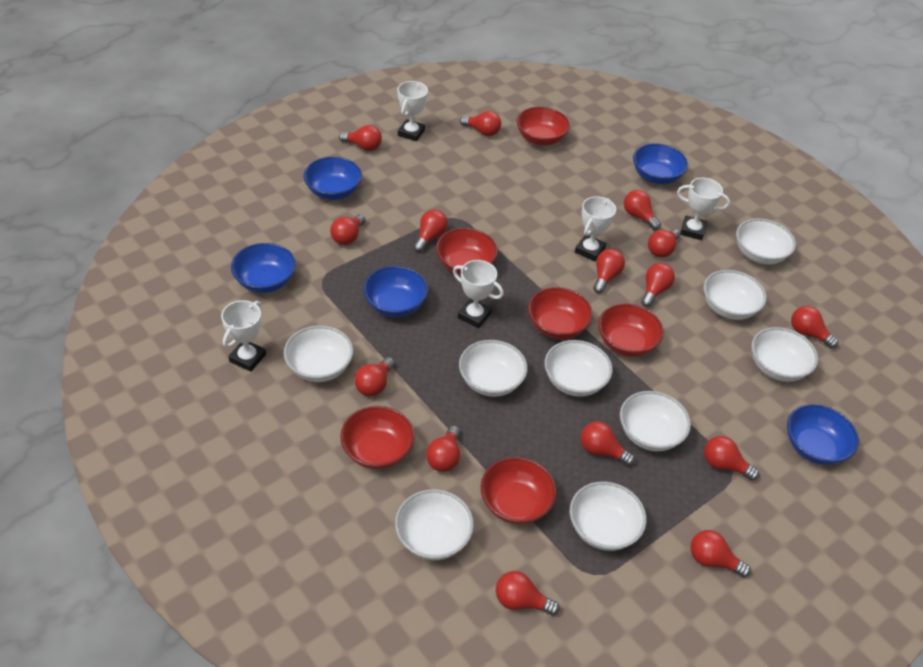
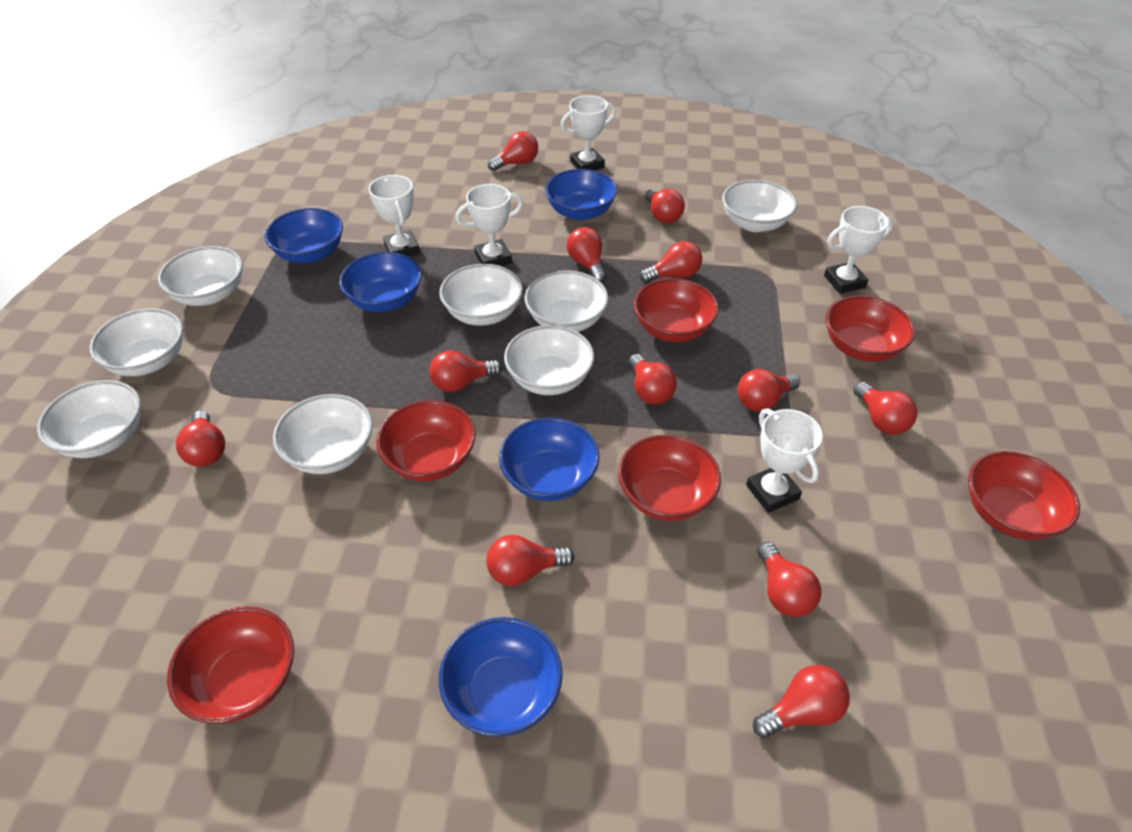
red light bulb: [330,214,366,245] [339,125,382,151] [354,357,395,397] [413,210,448,252] [426,425,460,472] [460,111,501,136] [496,571,560,616] [581,422,635,466] [593,249,625,294] [624,190,661,230] [641,263,675,307] [648,229,680,258] [690,530,751,577] [704,436,759,481] [791,306,839,349] = 15 -> [176,410,225,467] [429,350,502,392] [486,534,574,586] [488,131,538,171] [567,227,606,283] [629,354,677,404] [640,241,702,283] [645,189,685,224] [737,369,800,412] [753,665,850,738] [757,542,821,617] [853,382,917,435] = 12
white bowl: [284,326,353,382] [395,489,474,560] [459,340,528,397] [545,340,613,397] [570,482,647,551] [620,391,691,451] [703,270,767,320] [736,218,796,265] [751,327,818,382] = 9 -> [37,380,141,458] [89,309,183,376] [158,246,243,306] [273,394,373,474] [440,264,523,326] [504,325,594,395] [525,270,609,332] [722,180,797,232] = 8

